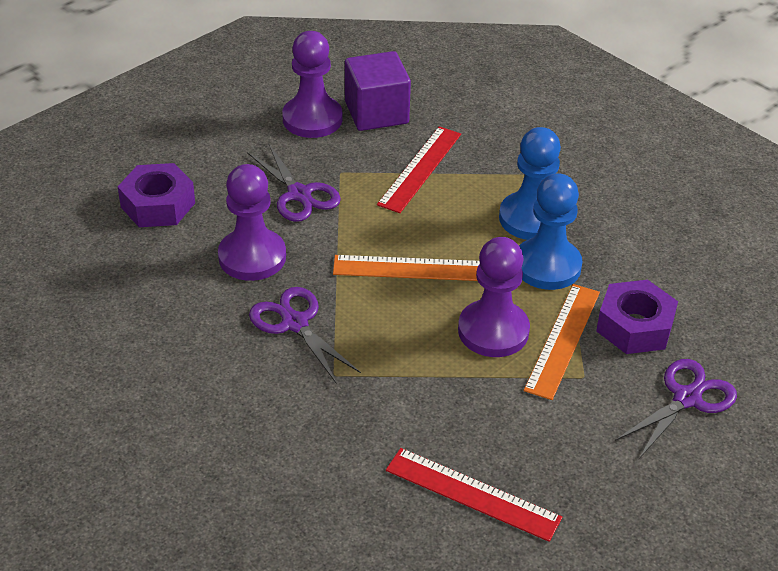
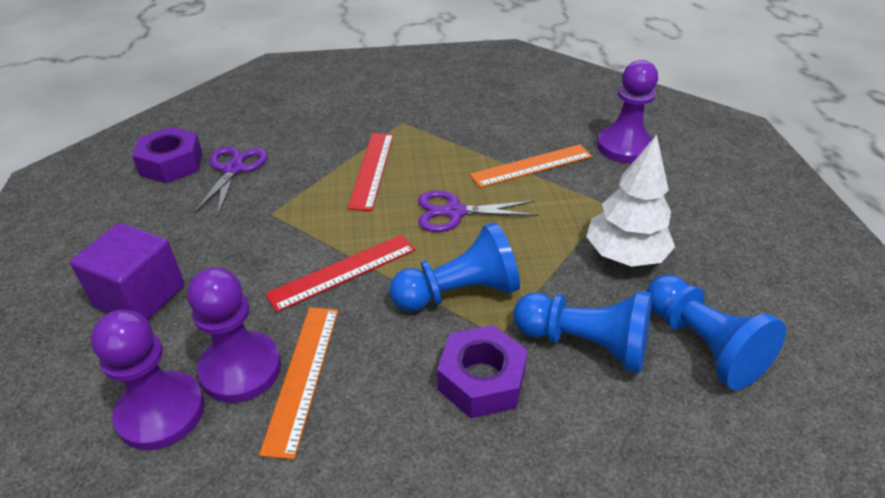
blue pawn: [499,127,561,240] [519,173,582,290] = 2 -> [390,222,520,311] [513,291,652,373] [646,275,786,390] = 3
purple scissors: [247,143,341,222] [249,287,361,384] [615,359,737,459] = 3 -> [193,146,267,217] [418,190,538,232] = 2
white tree: none = 0 -> [586,135,675,267] = 1

